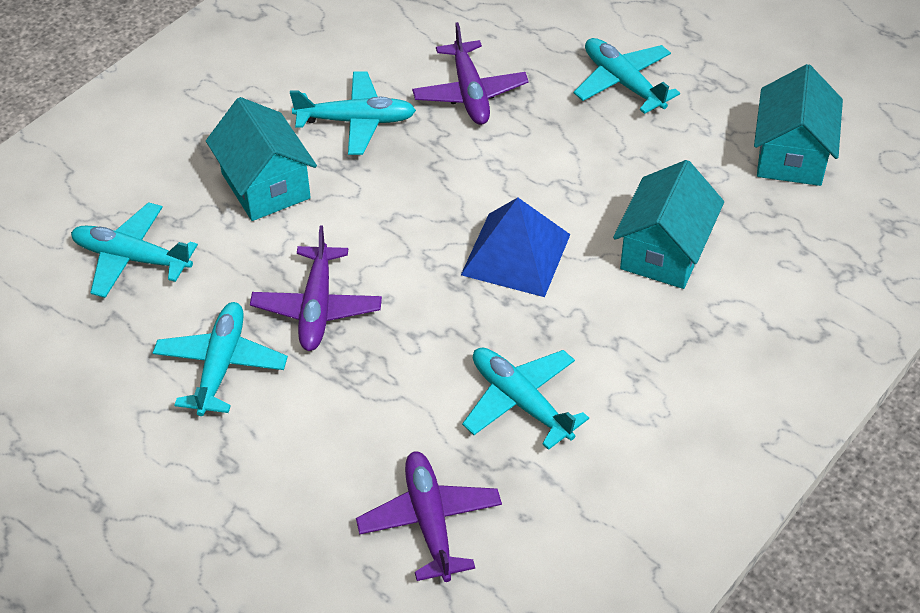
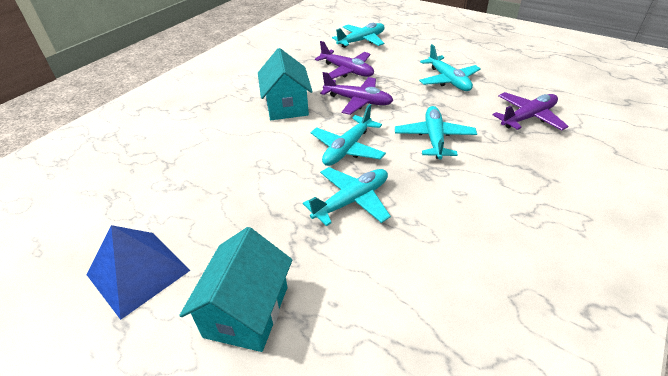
turquoise house: [206,97,317,221] [613,160,724,289] [754,64,843,186] = 3 -> [179,227,292,352] [258,48,313,120] = 2

